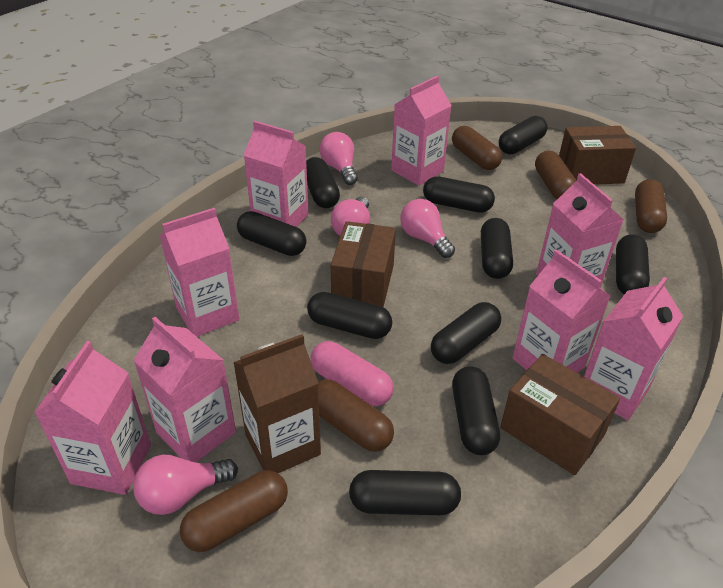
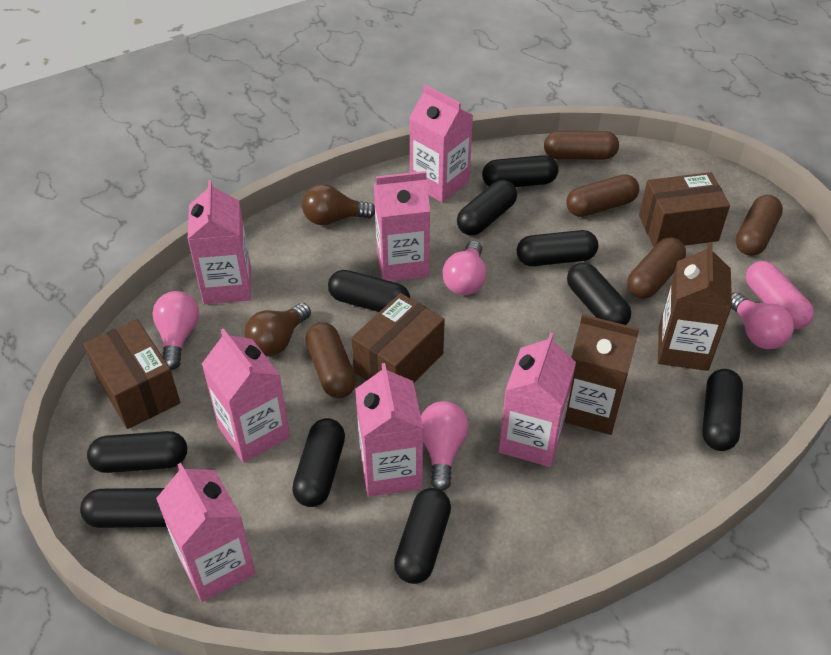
brown carton: [233,334,321,473] = 1 -> [565,314,639,435] [658,242,732,371] = 2
brown light bulb: none = 0 -> [244,303,311,357] [302,184,375,225] = 2
pink carton: [34,341,151,495] [133,317,236,462] [160,208,239,337] [244,121,309,227] [391,76,452,186] [512,249,611,373] [536,173,624,288] [584,277,683,420] = 8 -> [156,463,256,602] [188,180,251,304] [202,328,290,463] [355,363,423,497] [374,171,430,281] [409,85,473,203] [499,333,576,467] = 7

